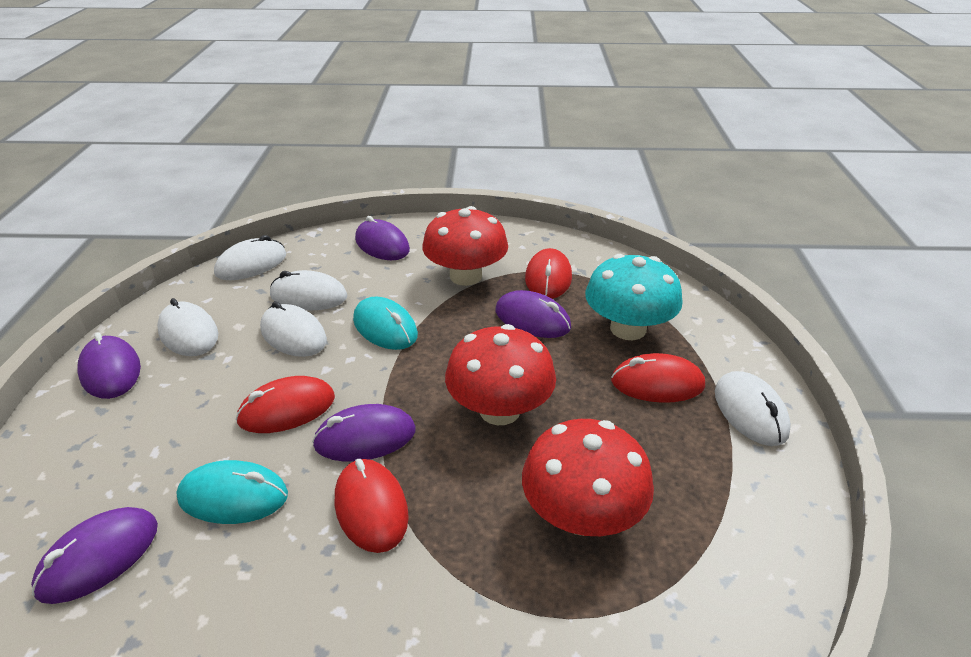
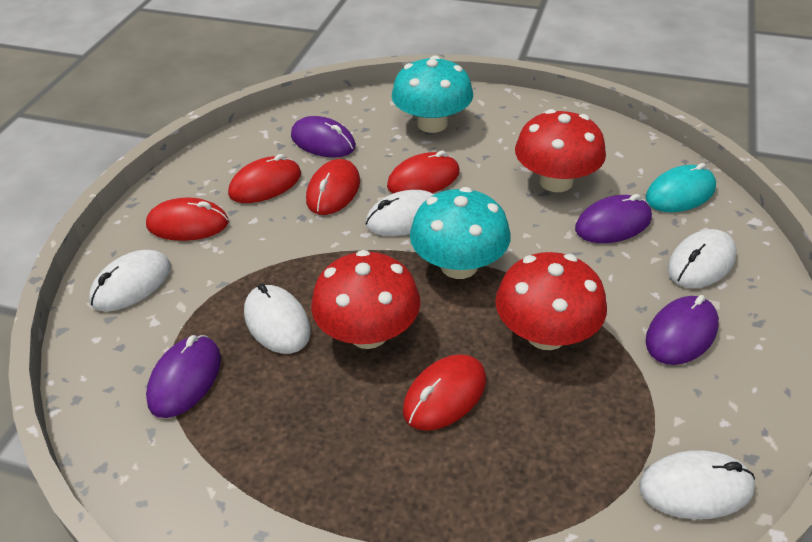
purple mouse: [31,507,158,604] [77,332,141,399] [312,404,416,462] [355,216,410,260] [495,290,571,338] = 5 -> [146,335,221,418] [291,116,356,158] [575,194,652,243] [645,295,719,365] = 4
red mouse: [235,376,335,433] [335,459,409,553] [525,248,572,299] [611,353,705,403] = 4 -> [146,197,229,241] [228,154,301,203] [306,159,360,215] [387,151,460,193] [403,354,486,431] = 5
turquoise mouse: [176,460,288,524] [353,296,418,350] = 2 -> [646,163,716,212] = 1
turquoise mushroom: [585,254,683,340] = 1 -> [392,56,473,133] [410,187,511,279] = 2

